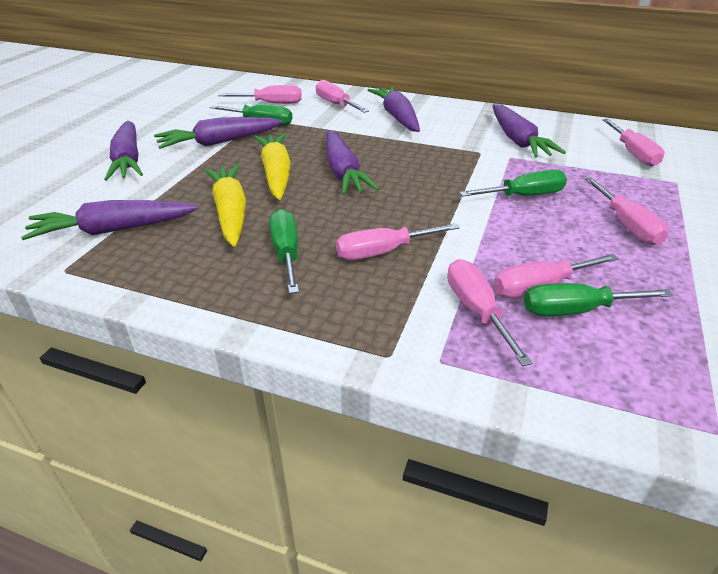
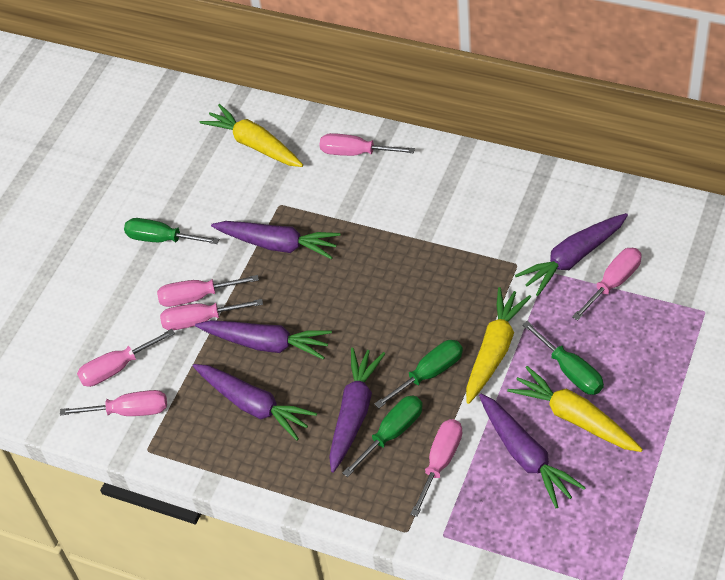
yellow carrot: [204,164,246,247] [254,133,291,200] = 2 -> [200,104,303,167] [466,287,531,404] [507,366,643,452] = 3

